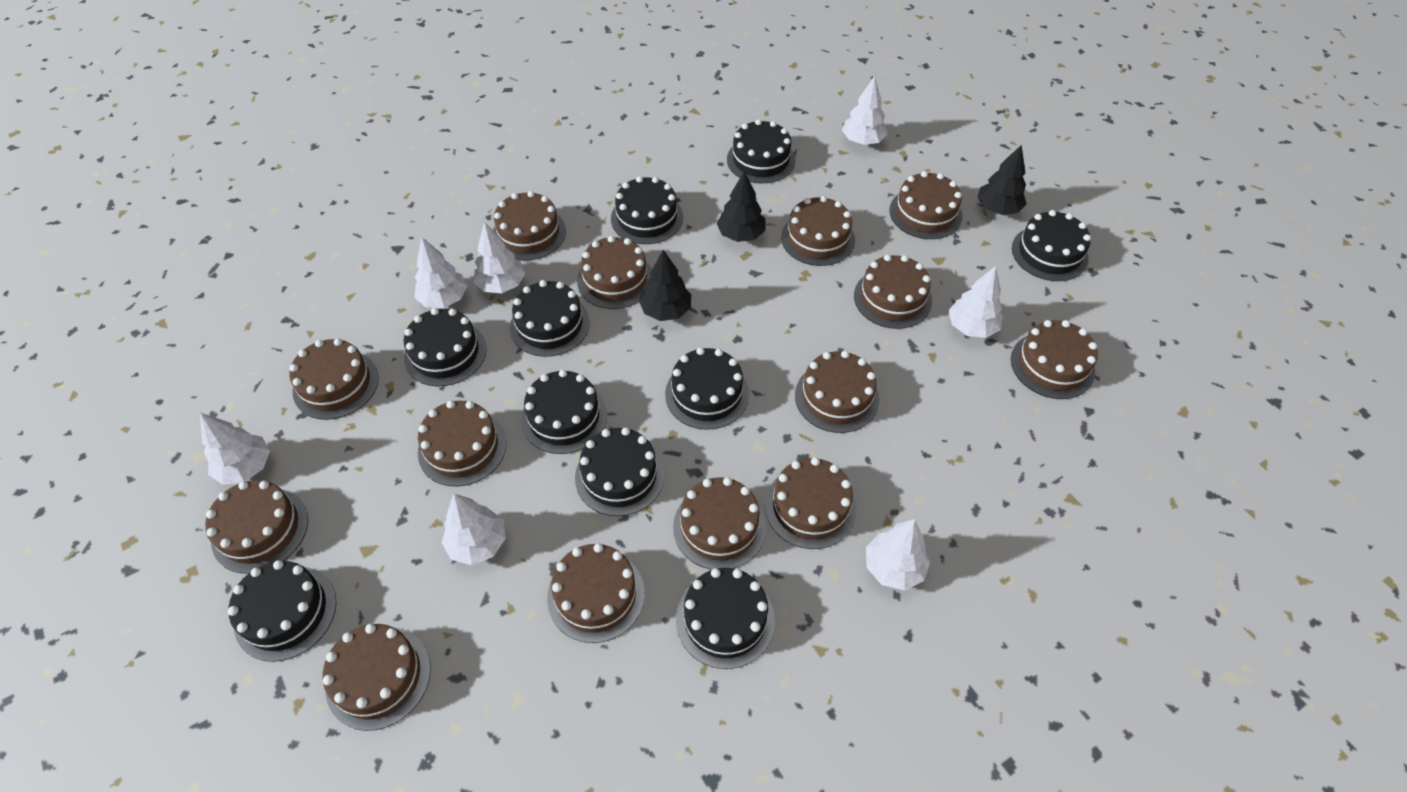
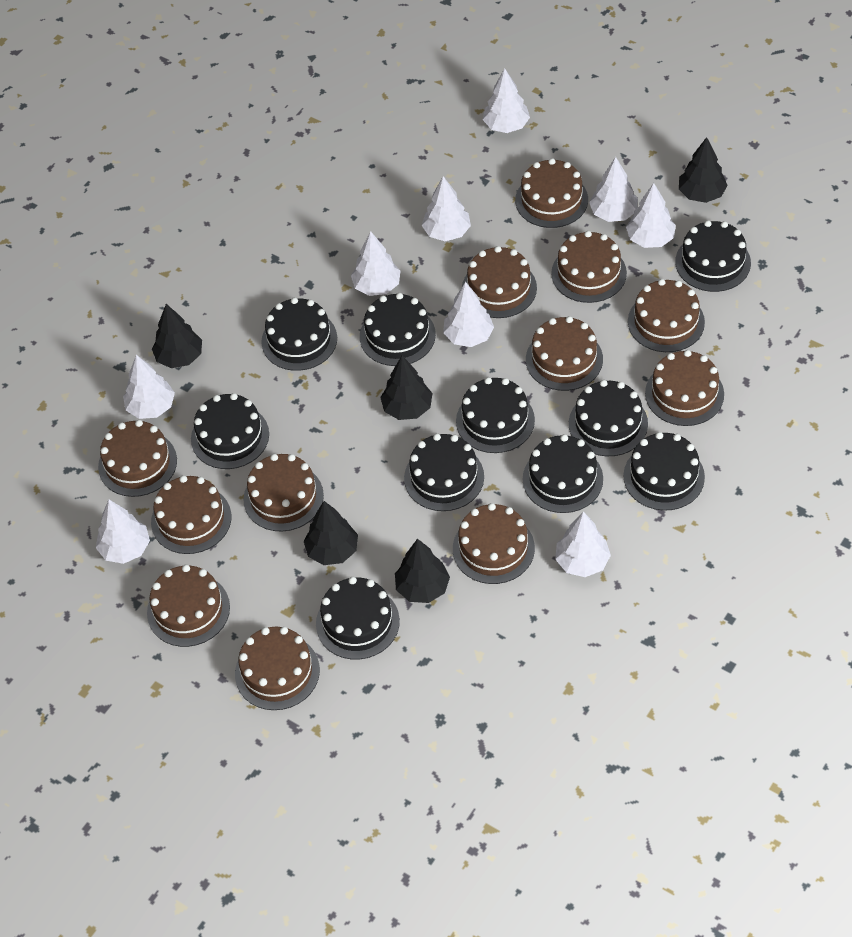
black tree: [639,250,691,321] [717,171,766,242] [977,144,1027,215] = 3 -> [152,304,202,368] [304,501,358,565] [380,356,432,420] [395,539,450,603] [679,137,728,203] = 5
brown cake: [205,480,308,574] [289,338,379,420] [323,624,431,731] [418,400,506,487] [493,191,566,261] [547,543,645,643] [577,236,652,309] [673,477,766,570] [765,457,857,549] [781,196,855,266] [795,351,879,433] [854,255,932,329] [889,171,962,239] [1011,320,1098,399] = 14 -> [98,420,177,497] [147,565,230,647] [151,475,231,554] [235,627,320,710] [243,454,324,531] [453,503,535,584] [462,246,537,318] [515,158,588,228] [526,316,603,391] [551,231,627,303] [628,279,705,352] [645,350,724,426] = 12
white tree: [200,413,270,485] [415,237,467,308] [441,494,506,565] [473,222,525,293] [842,76,888,145] [866,519,930,590] [948,266,1003,338] = 7 -> [96,500,150,564] [123,355,175,419] [351,231,400,296] [422,176,471,241] [443,282,494,347] [483,69,530,133] [555,512,611,577] [589,157,638,222] [626,183,676,248] = 9

